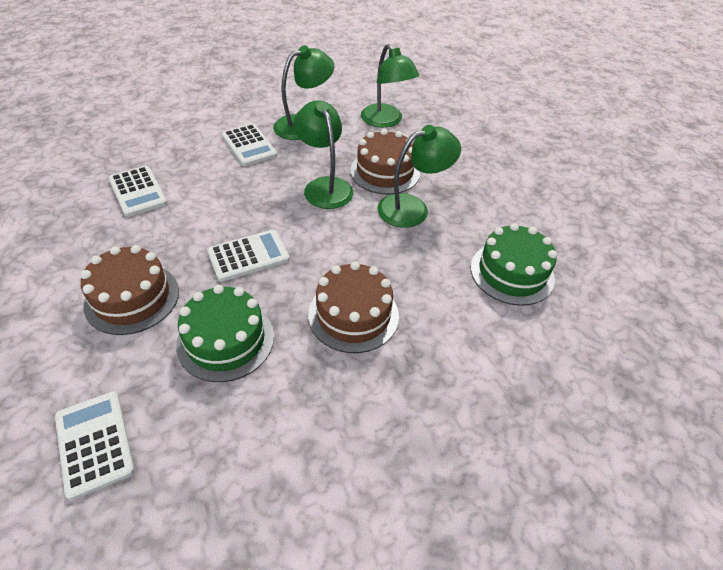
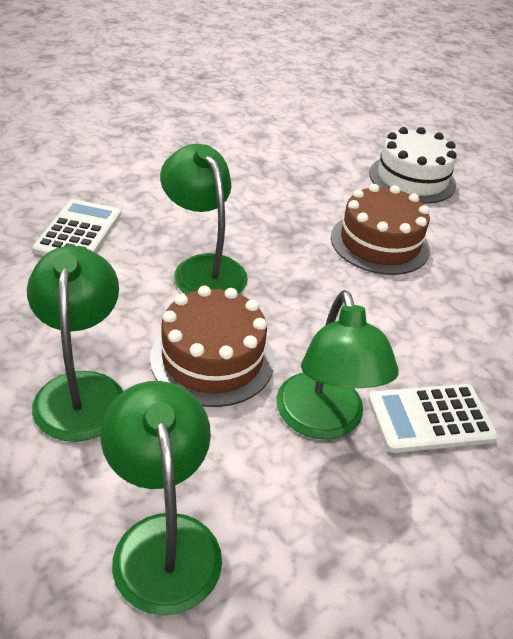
brown cake: [80,245,179,335] [308,261,399,353] [350,129,420,194] = 3 -> [150,286,274,407] [331,184,430,275] = 2
green cake: [176,285,274,382] [471,223,558,306] = 2 -> none = 0
white cake: none = 0 -> [369,127,457,203] = 1
white calculator: [55,392,135,500] [109,166,167,217] [207,230,290,282] [221,124,277,166] = 4 -> [33,199,121,256] [368,384,498,453] = 2

